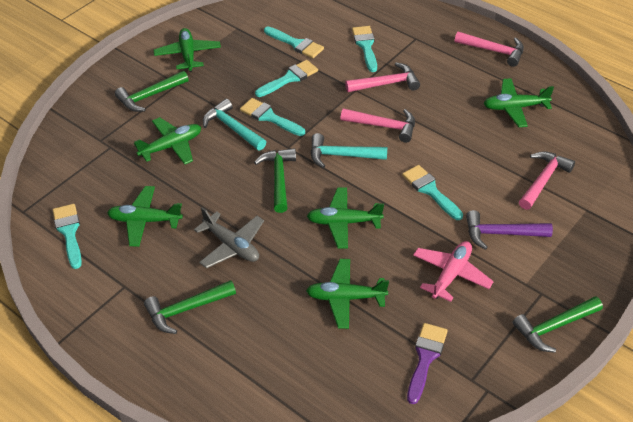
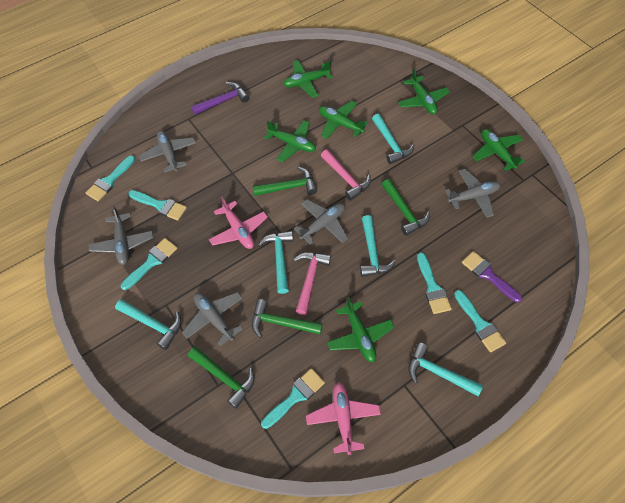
grey plane: [194,207,264,268] = 1 -> [88,206,154,265] [139,130,196,173] [182,292,243,346] [294,199,348,245] [445,169,500,218] = 5
pink hammer: [340,108,415,143] [345,62,420,92] [455,31,524,67] [519,151,575,210] = 4 -> [293,252,331,315] [321,150,371,200] = 2
pink plane: [413,241,494,302] = 1 -> [209,197,268,249] [306,382,381,455] = 2
turquoise hammer: [203,99,266,151] [311,133,387,168] = 2 -> [115,299,182,350] [258,231,293,294] [360,215,396,277] [372,114,414,164] [408,343,483,396] = 5

